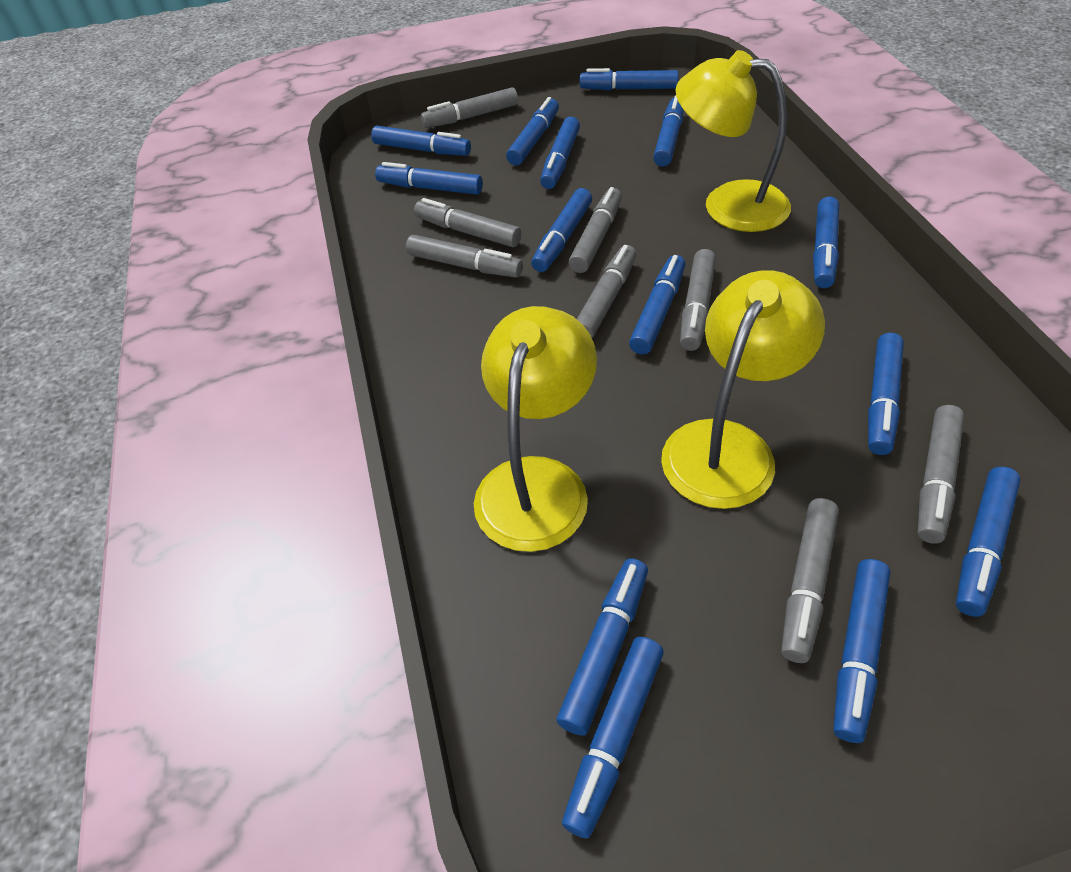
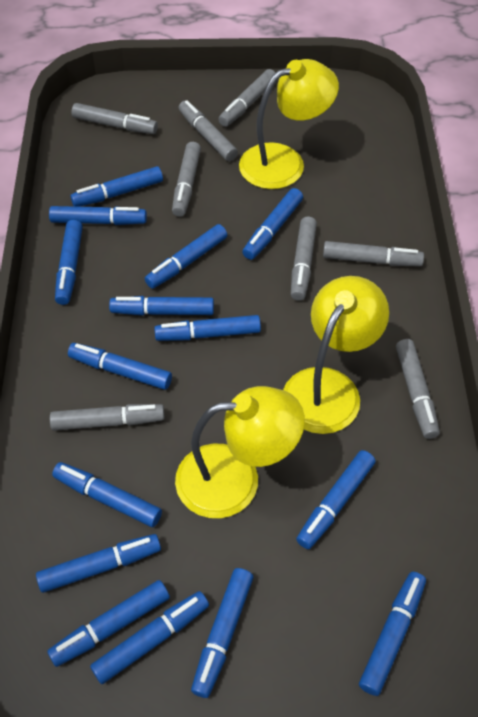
blue marker: [371,125,471,156] [375,162,483,195] [506,97,559,166] [531,188,592,272] [540,117,580,189] [557,558,648,736] [562,637,664,839] [580,68,679,90] [629,255,685,355] [653,95,684,167] [813,197,839,288] [833,559,890,743] [868,333,904,455] [956,467,1021,617] = 14 -> [36,534,161,593] [47,580,170,667] [49,206,147,225] [52,462,162,527] [55,220,83,305] [68,343,172,390] [70,166,163,207] [90,591,209,684] [109,296,214,316] [145,224,227,289] [154,315,261,341] [191,568,254,698] [242,188,303,260] [296,450,376,549] [359,572,426,696] = 15

